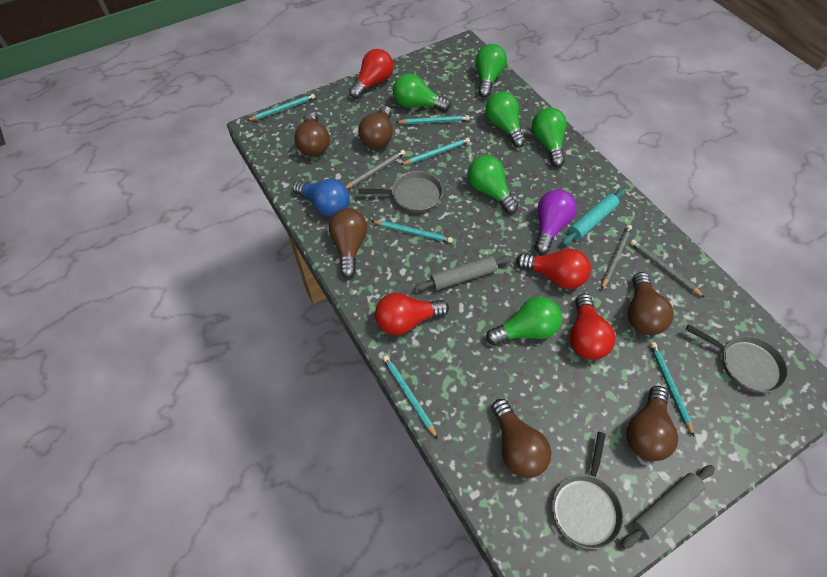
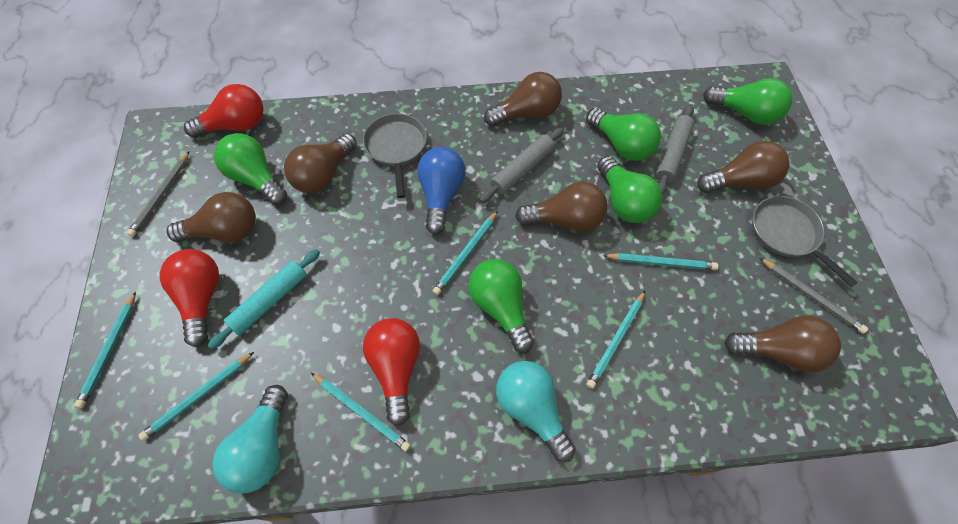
green light bulb: [393,73,451,112] [468,155,518,213] [475,44,507,98] [485,91,526,148] [486,296,562,346] [532,108,567,167] = 6 -> [214,133,287,205] [468,259,534,353] [586,108,661,161] [597,156,662,223] [703,78,792,125] = 5
grey pan: [358,171,443,213] [552,432,623,549] [686,324,788,393] = 3 -> [363,113,427,198] [752,196,858,287] = 2
grey pencil: [346,150,405,189] [601,225,632,290] [630,239,705,298] = 3 -> [127,151,189,237] [760,258,868,334] = 2
purple light bulb: [534,189,577,254] = 1 -> none = 0
red light bulb: [349,49,393,99] [375,293,449,335] [516,249,591,289] [570,294,616,360] = 4 -> [160,249,219,347] [184,84,263,138] [363,318,420,426] = 3
turquoise light bulb: none = 0 -> [212,385,288,493] [496,361,576,462] = 2

